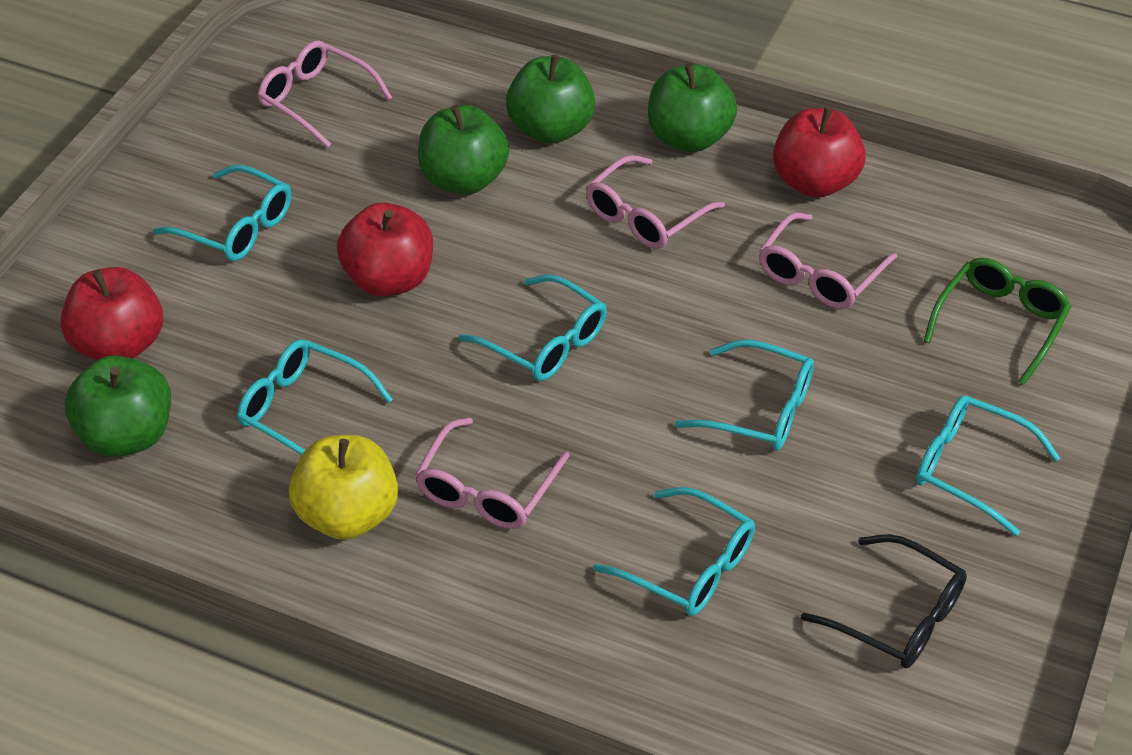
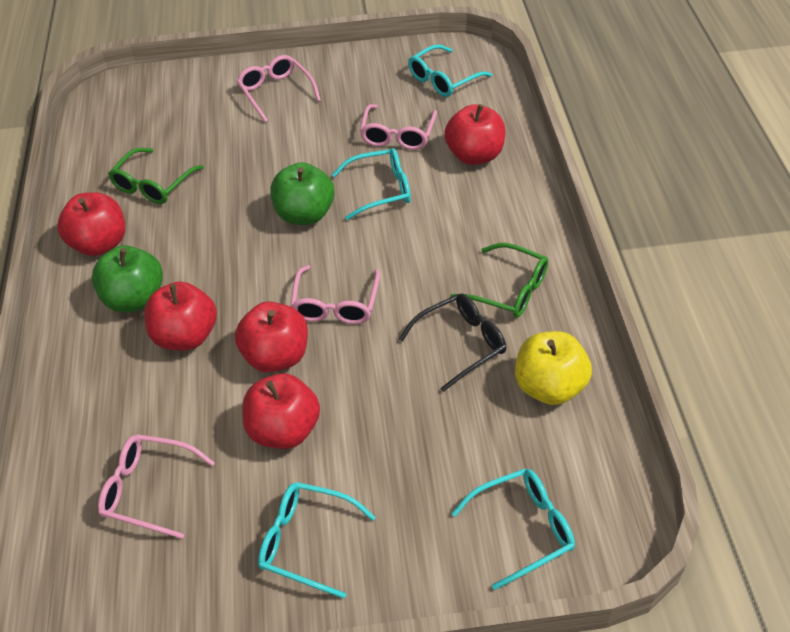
green apple: [65,355,171,457] [418,105,509,195] [506,54,595,144] [648,63,737,152] = 4 -> [92,245,163,312] [270,162,335,225] = 2
green glasses: [924,258,1071,385] = 1 -> [108,148,204,204] [450,243,548,318] = 2
red apple: [60,267,163,360] [337,203,433,297] [773,107,866,198] = 3 -> [57,192,125,256] [144,281,217,350] [235,301,308,373] [242,373,320,449] [444,104,506,165] = 5
turquoise glasses: [153,165,291,261] [237,339,393,456] [459,274,607,381] [593,487,755,616] [675,340,814,451] [916,395,1060,536] = 6 -> [258,482,376,599] [332,148,411,220] [408,45,492,97] [451,468,575,590] = 4

